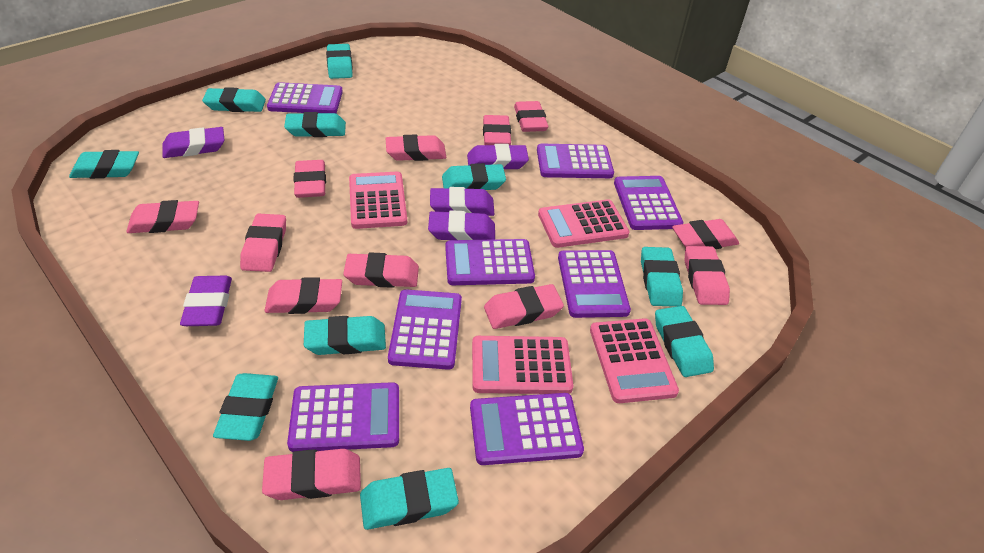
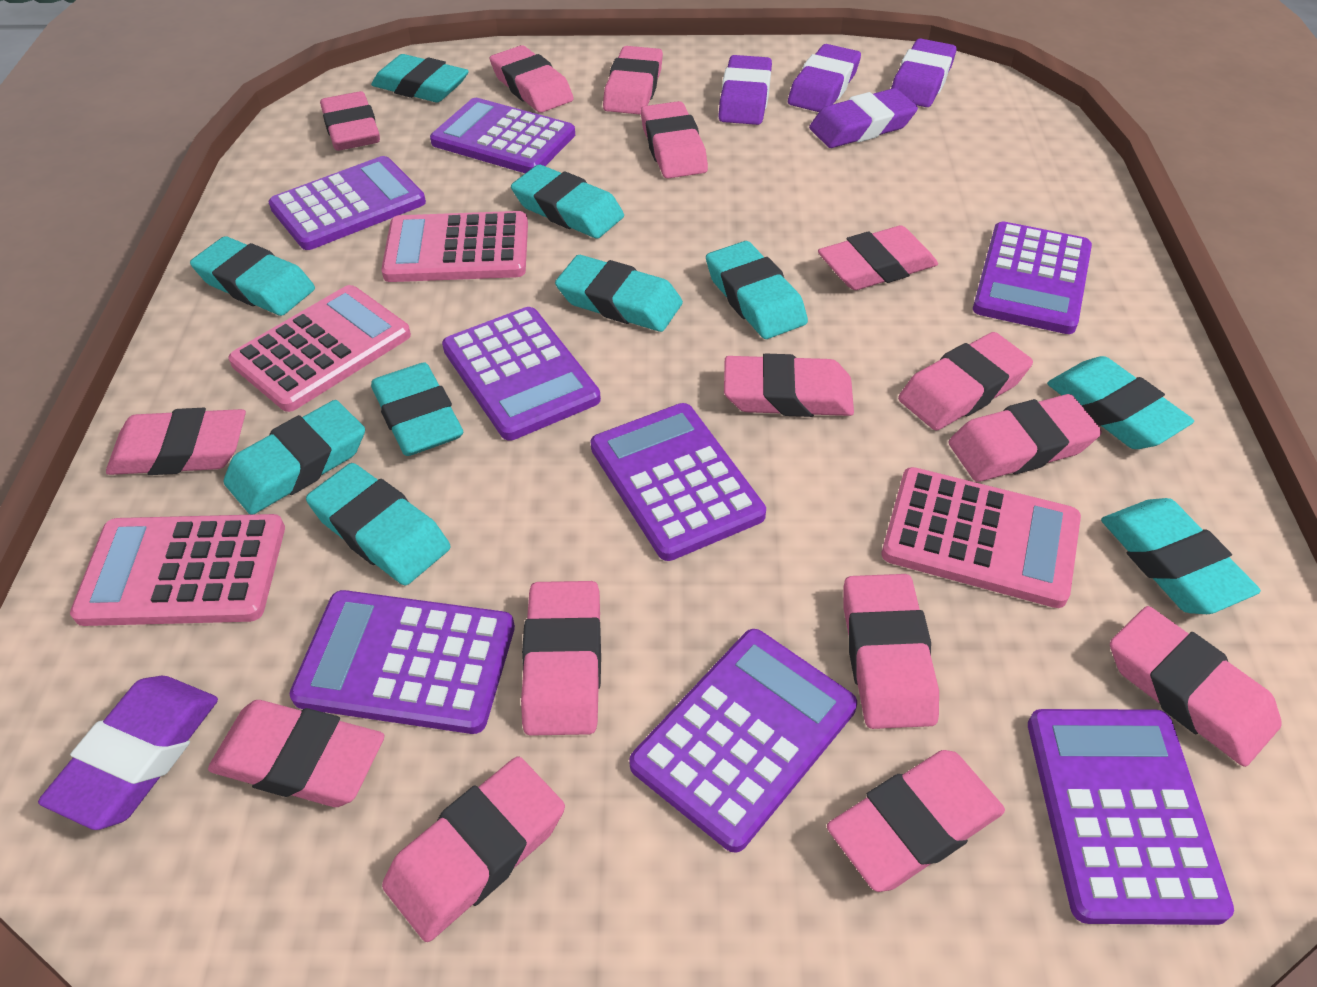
pink eraser: [126,200,199,233] [240,214,286,272] [262,449,361,500] [264,277,342,314] [293,160,326,198] [343,253,419,288] [385,134,446,161] [483,115,511,145] [484,284,564,329] [514,101,548,132] [672,219,739,249] [685,246,730,305] = 12 -> [106,408,246,475] [208,700,384,807] [320,91,380,151] [382,756,565,942] [490,45,574,113] [521,581,601,736] [603,46,663,115] [641,101,708,178] [724,354,854,417] [818,226,938,290] [827,750,1005,892] [844,574,939,729] [898,332,1033,430] [948,394,1102,482] [1110,606,1282,767] = 15

